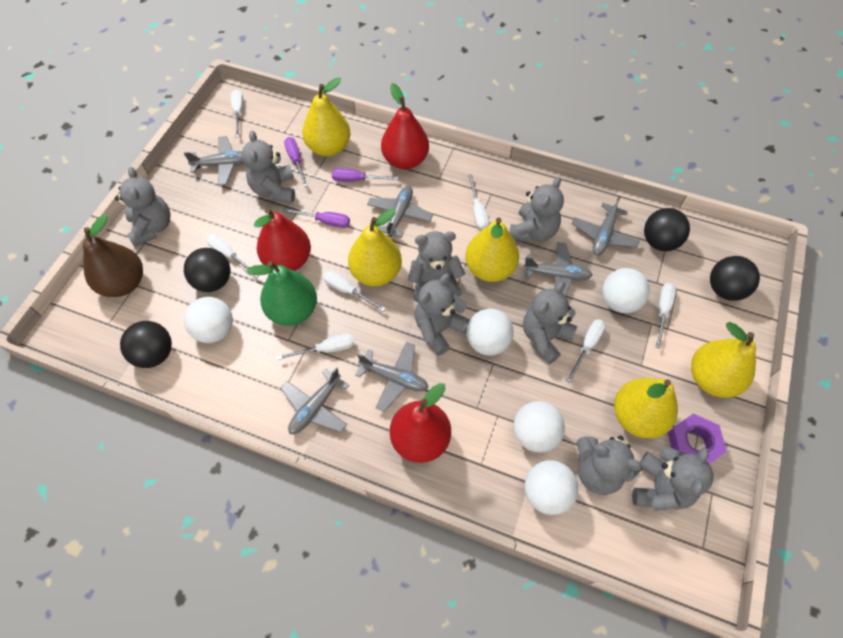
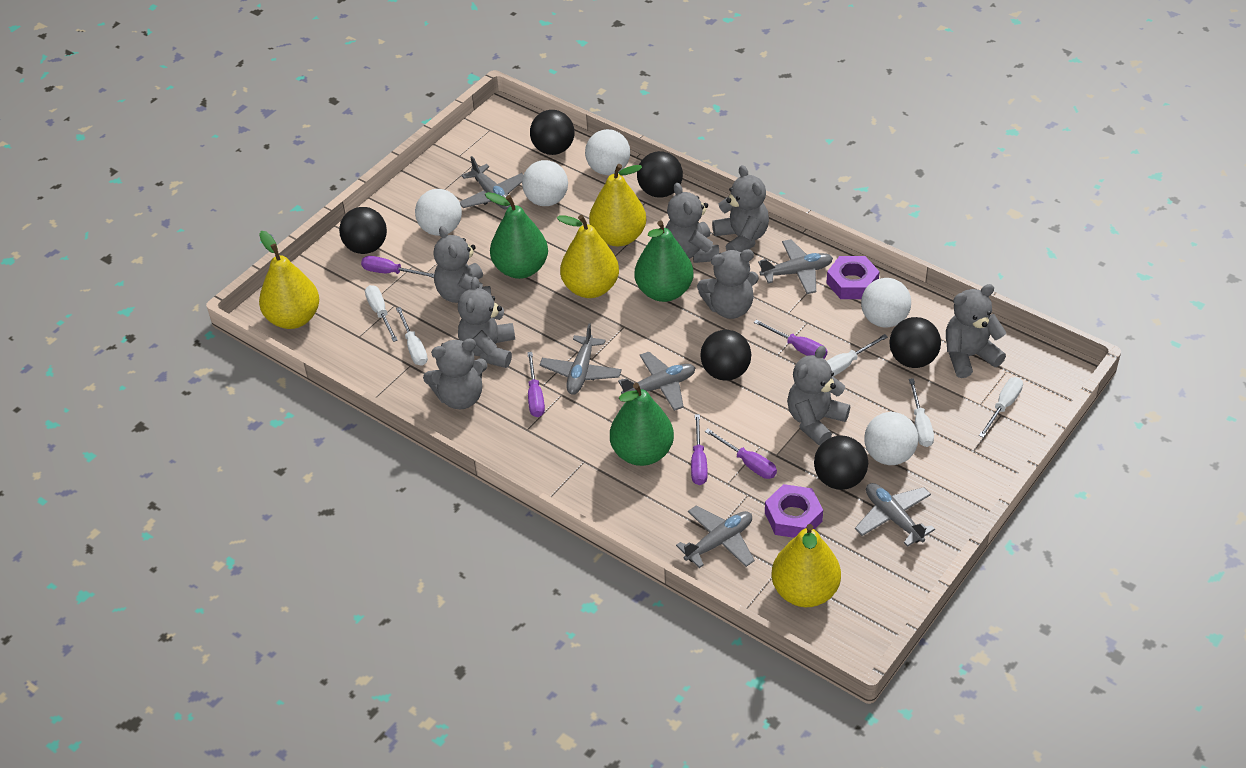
black ball: [120,321,172,368] [184,248,230,292] [644,208,690,251] [710,256,760,301] = 4 -> [339,207,387,254] [530,110,574,155] [637,151,683,198] [700,330,751,380] [814,436,868,490] [890,317,941,368] = 6
brown pear: [83,215,143,297] = 1 -> none = 0
green pear: [246,261,317,326] = 1 -> [485,192,548,279] [610,383,674,466] [635,220,693,302] = 3
purple nut: [668,414,727,464] = 1 -> [765,484,823,538] [826,256,880,299] = 2
purple screwdriver: [283,208,350,228] [284,137,308,187] [332,168,398,182] = 3 -> [361,256,434,278] [527,352,545,417] [691,414,708,485] [705,429,777,479] [754,319,827,359] = 5
red pear: [254,208,311,271] [381,83,429,169] [390,383,451,463] = 3 -> none = 0
white screwdriver: [207,234,259,278] [231,90,243,138] [277,334,354,360] [323,271,386,311] [468,174,489,230] [566,319,606,383] [656,283,676,349] = 7 -> [365,285,398,342] [396,307,428,366] [827,334,888,376] [909,378,934,447] [979,377,1023,438] = 5
yellow pear: [302,78,351,157] [348,209,402,286] [465,217,519,282] [614,378,678,438] [691,322,756,398] = 5 -> [259,231,319,329] [557,215,619,298] [589,164,646,246] [772,524,841,607] = 4

